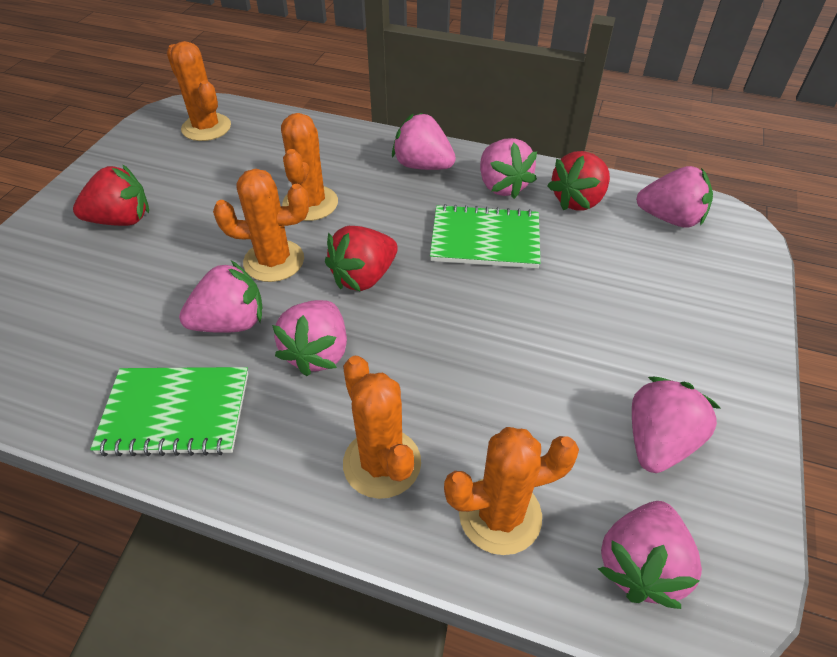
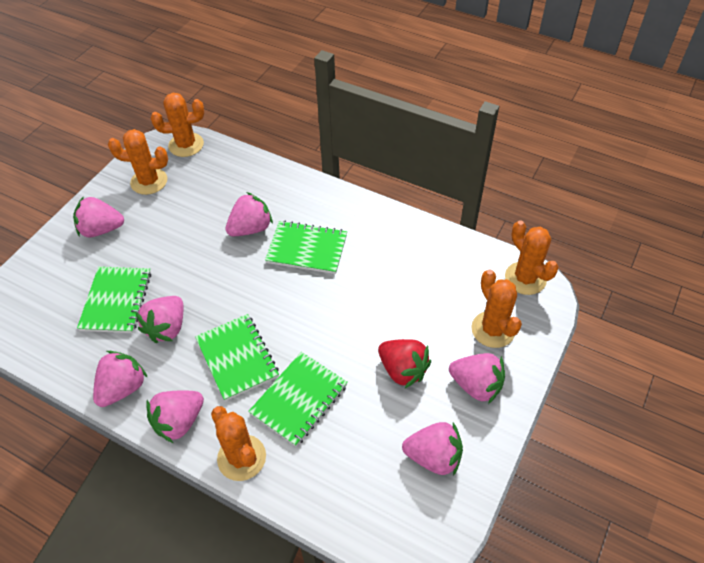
green notebook: [90,367,248,456] [430,204,541,268] = 2 -> [77,266,151,333] [195,314,279,401] [248,352,348,447] [265,221,347,274] = 4
red strawberry: [73,165,149,226] [325,226,398,292] [547,151,610,211] = 3 -> [378,339,431,388] = 1

